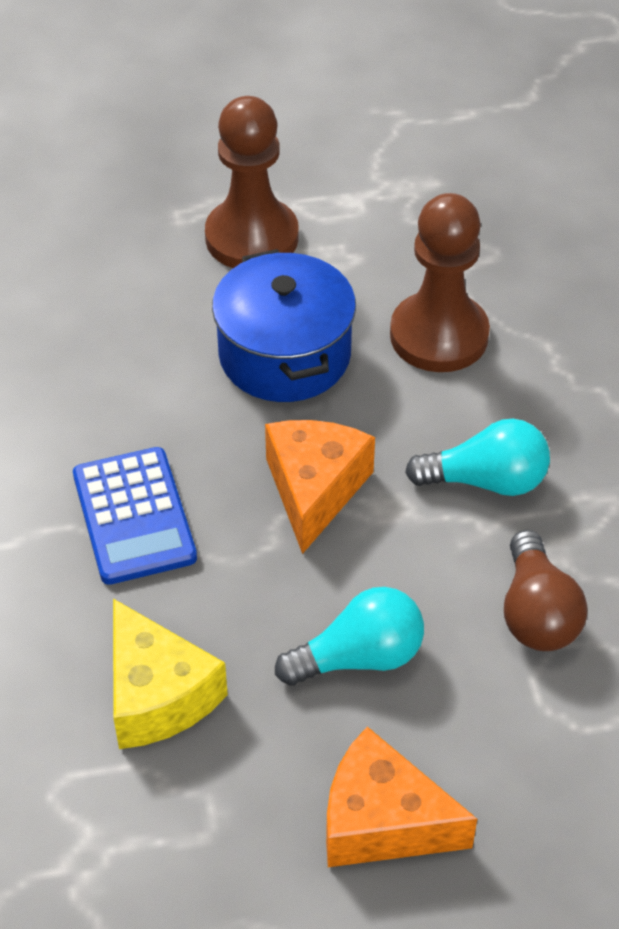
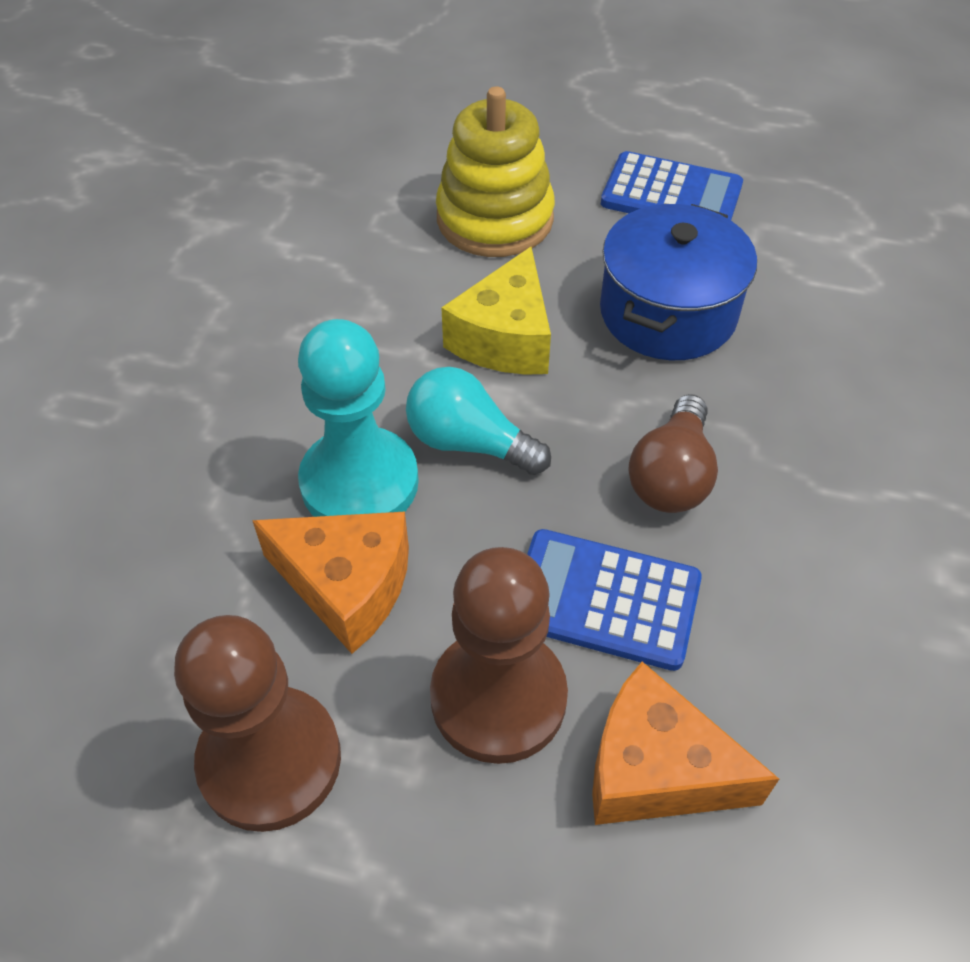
blue calculator: [73,447,197,585] = 1 -> [527,529,702,671] [601,151,743,220] = 2
turquoise light bulb: [275,587,424,686] [405,419,550,496] = 2 -> [406,367,551,475] = 1
turquoise pawn: none = 0 -> [298,319,419,517] = 1
yellow stacking toy: none = 0 -> [436,86,555,257] = 1

